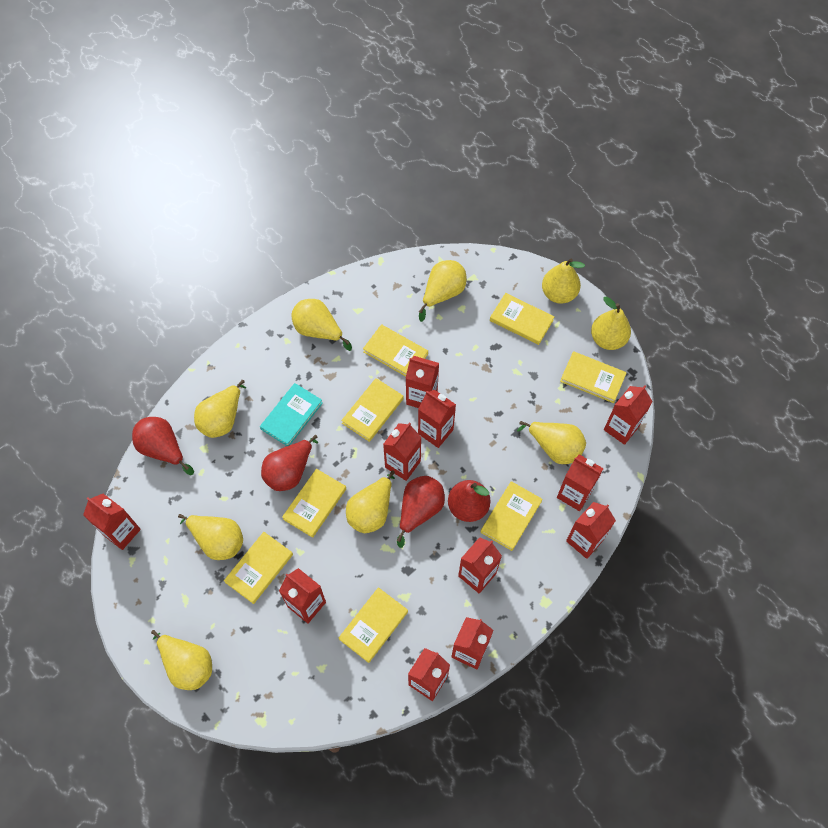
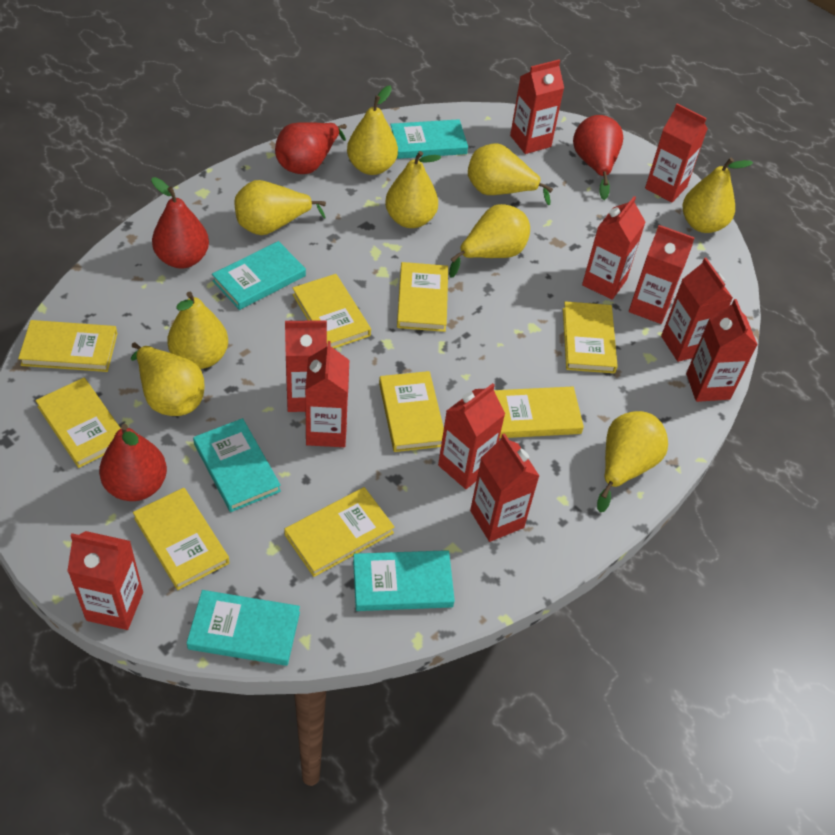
turquoise book: [260,383,323,446] = 1 -> [187,590,300,666] [193,418,281,512] [212,241,306,310] [353,550,455,611] [391,119,468,159] = 5
yellow book: [224,532,293,604] [282,469,346,538] [339,587,408,663] [341,378,403,442] [363,324,428,377] [481,481,543,551] [490,293,554,345] [560,351,627,403] = 8 -> [18,320,118,372] [35,378,121,468] [133,488,229,590] [284,487,394,577] [293,274,371,348] [379,371,444,452] [397,262,448,332] [494,387,584,438] [563,301,618,373] = 9

